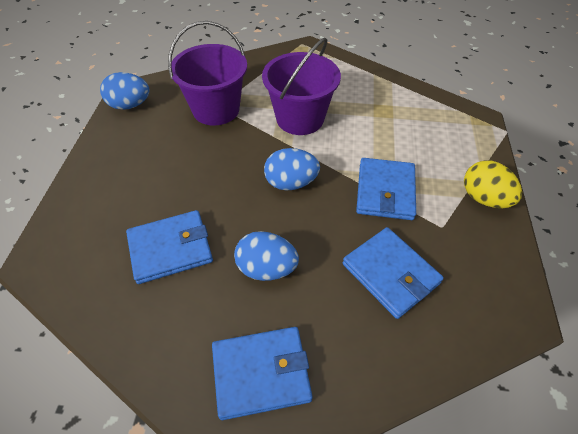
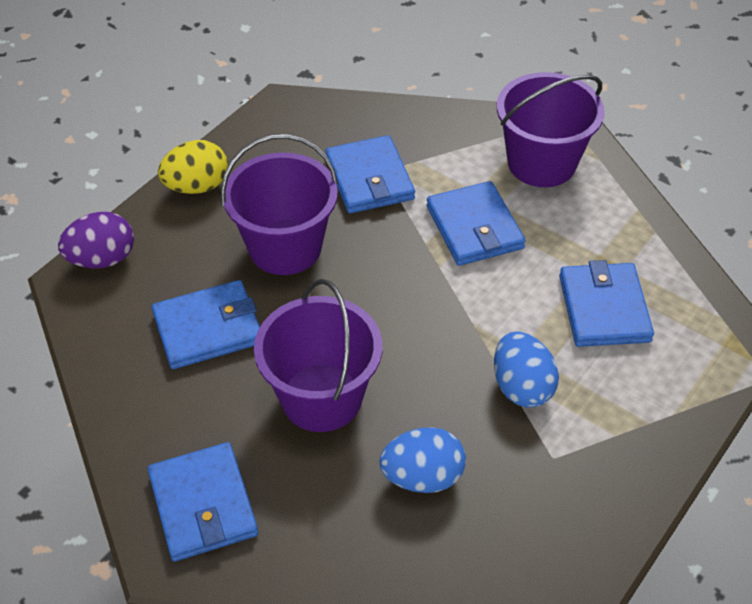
blue egg: [100,72,150,110] [234,231,299,281] [264,148,320,191] = 3 -> [379,427,466,493] [494,332,559,408] = 2
blue wallet: [126,210,213,284] [212,327,313,420] [343,227,444,319] [356,158,416,220] = 4 -> [147,442,258,562] [152,280,260,369] [325,135,415,214] [427,181,526,266] [559,260,654,347] = 5
purple bucket: [168,21,247,125] [262,38,341,135] = 2 -> [221,134,338,275] [254,279,382,432] [497,72,605,187] = 3
purple egg: none = 0 -> [58,212,134,268] = 1

